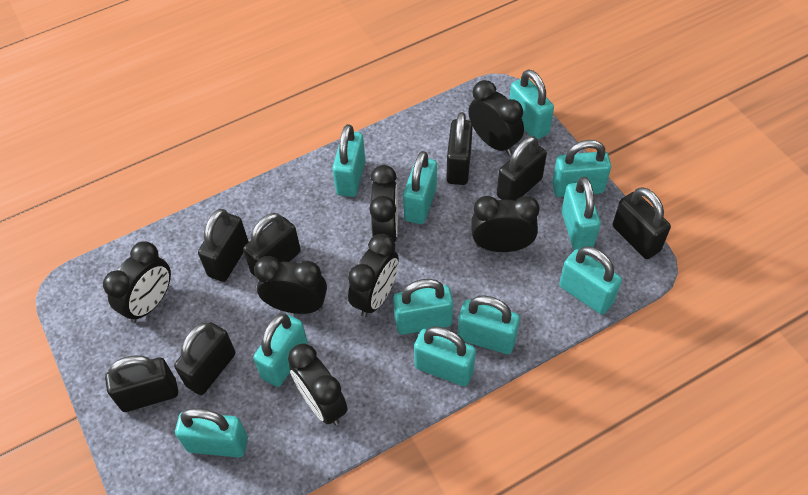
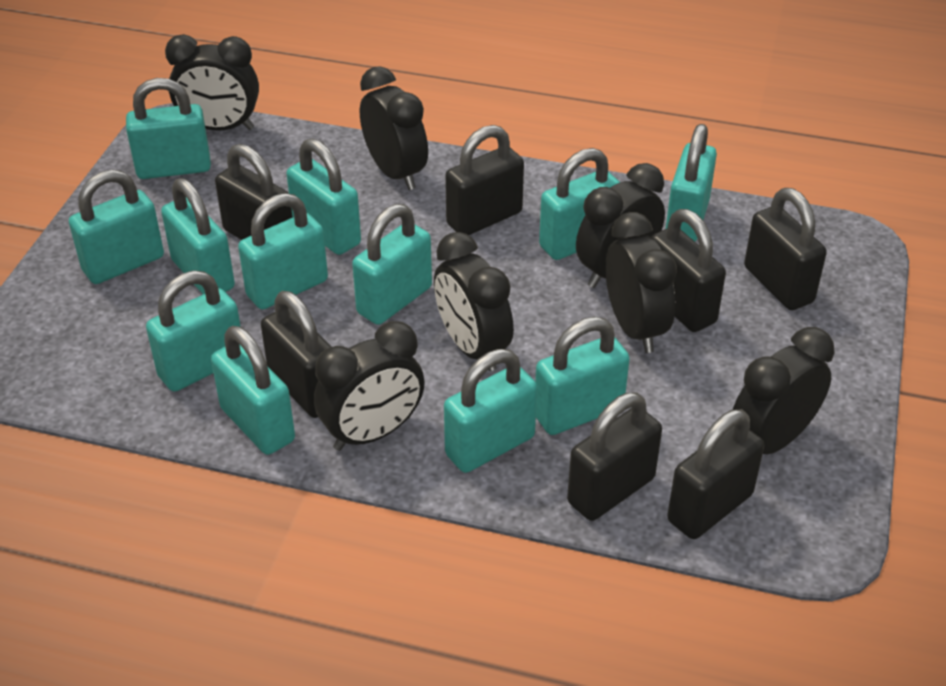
turquoise padlock: [175,408,248,458] [253,313,308,387] [332,124,366,197] [393,279,453,335] [403,151,437,224] [414,326,476,386] [458,295,520,354] [509,69,554,139] [552,140,611,197] [559,246,622,314] [562,177,601,250] = 11 -> [69,169,164,284] [126,78,211,179] [146,271,241,392] [161,178,235,294] [211,326,295,455] [238,193,328,309] [287,139,361,255] [352,204,432,325] [444,349,537,473] [535,317,630,435] [539,148,620,260] [666,124,717,241] = 12

